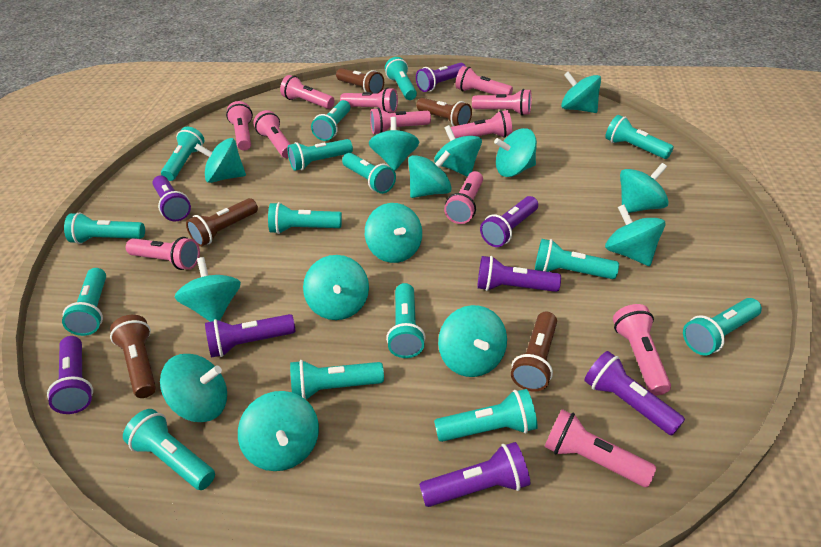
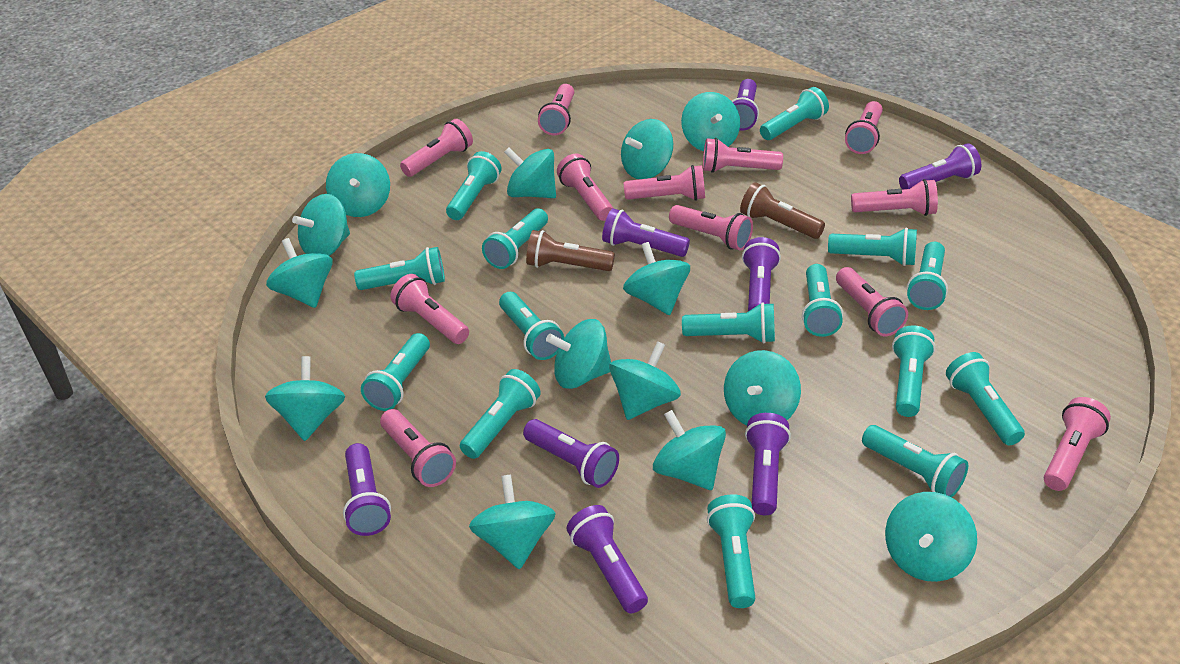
brown flashlight: [110,315,156,398] [186,198,258,247] [336,68,384,93] [416,98,472,126] [511,312,557,392] = 5 -> [526,230,615,271] [740,182,825,239] = 2

